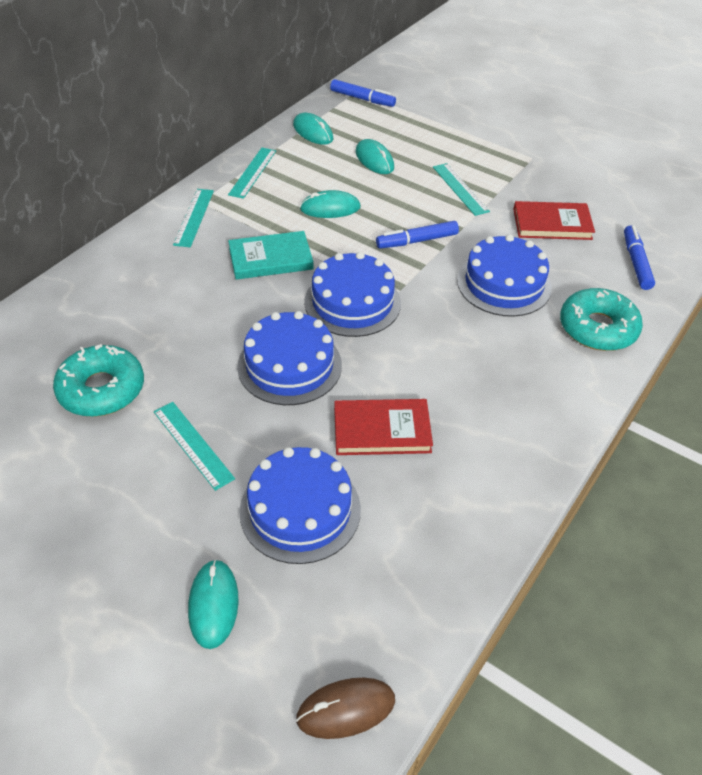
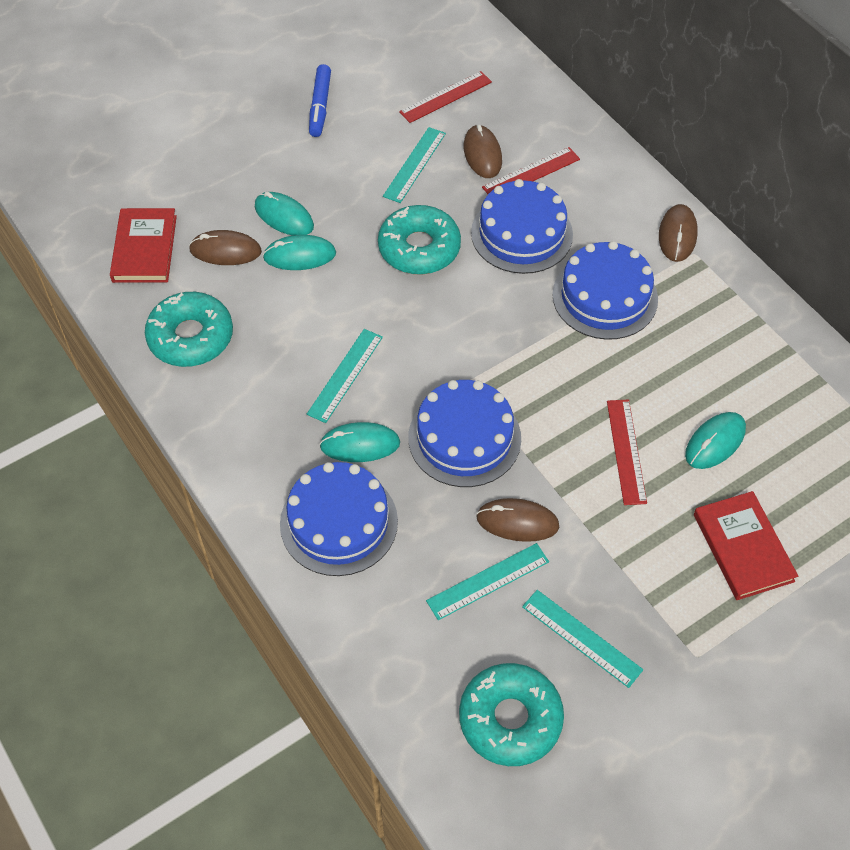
blue marker: [330,79,396,107] [376,221,459,248] [624,225,655,290] = 3 -> [309,64,331,137] = 1
brown mouse: [296,678,395,739] = 1 -> [189,230,262,265] [464,125,502,178] [476,498,559,542] [659,204,698,262] = 4
red ruler: none = 0 -> [399,71,492,123] [482,147,580,194] [607,399,647,505] = 3
turquoise book: [228,231,314,280] = 1 -> none = 0
turquoise donut: [53,344,144,417] [560,288,643,351] = 2 -> [145,292,233,367] [378,205,461,275] [459,663,564,766] = 3

